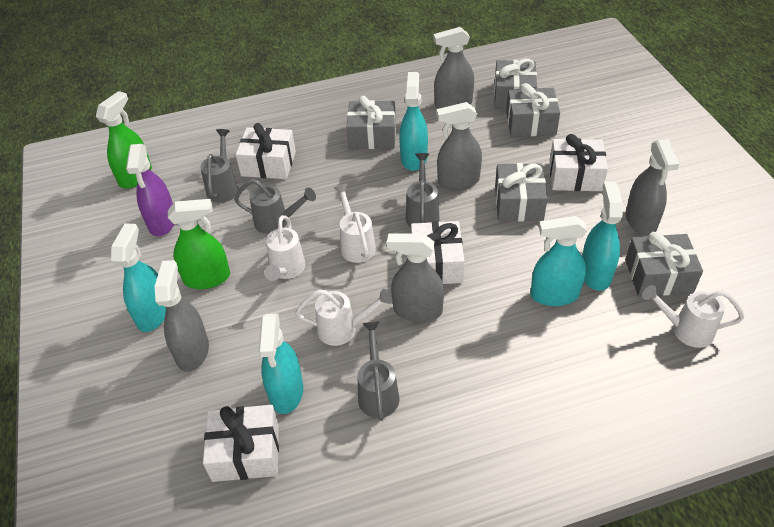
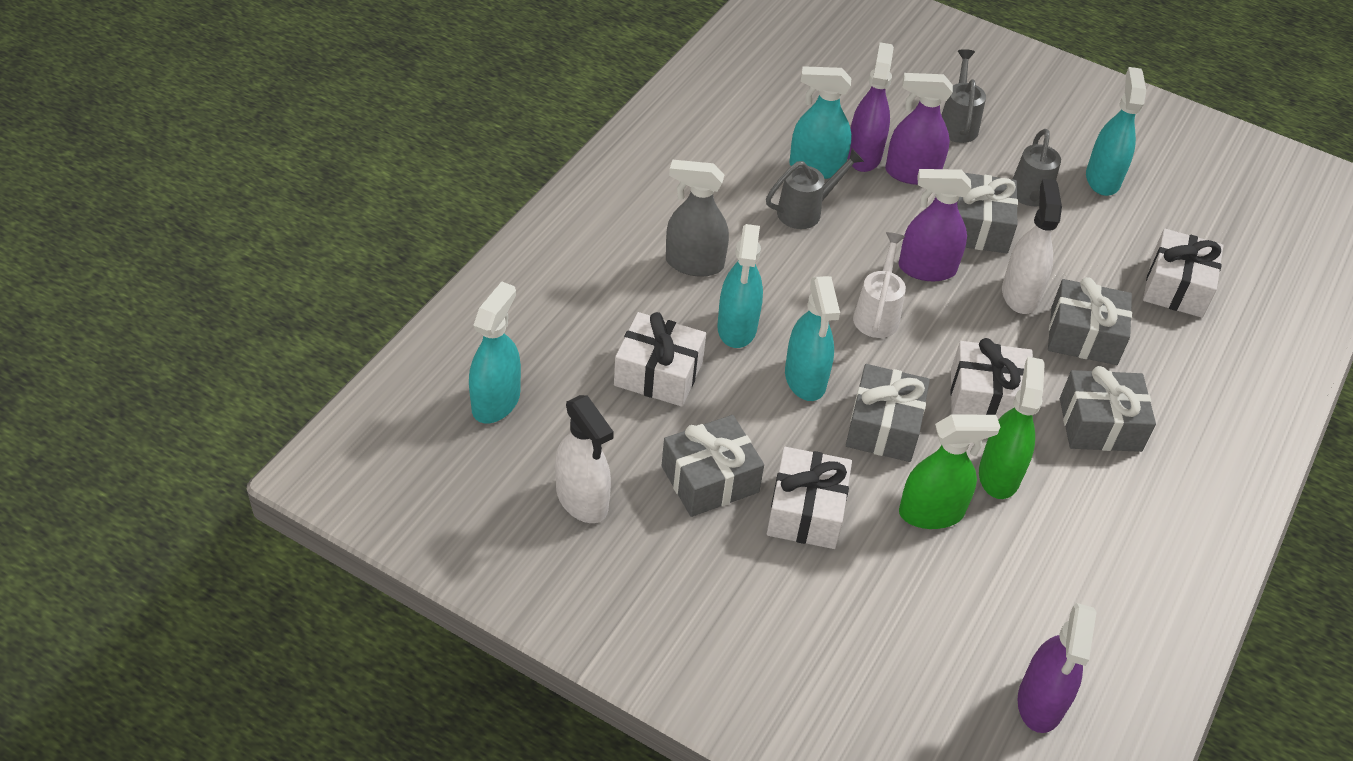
grey spray bottle: [155,260,209,372] [387,233,444,322] [434,27,474,109] [436,102,482,190] [625,139,679,236] = 5 -> [666,160,729,277] = 1
grey watering can: [200,129,239,203] [234,179,316,234] [358,321,399,421] [406,153,440,227] = 4 -> [766,148,864,229] [941,49,986,143] [1013,129,1061,206] = 3
purple spray bottle: [126,144,174,236] = 1 -> [847,42,894,172] [885,73,953,185] [898,169,971,281] [1018,603,1097,733] = 4
white spray bottle: none = 0 -> [555,395,614,523] [1002,179,1062,314] = 2
white watering can: [264,215,306,281] [295,289,393,346] [334,183,376,263] [642,285,744,348] = 4 -> [853,232,906,338] = 1

